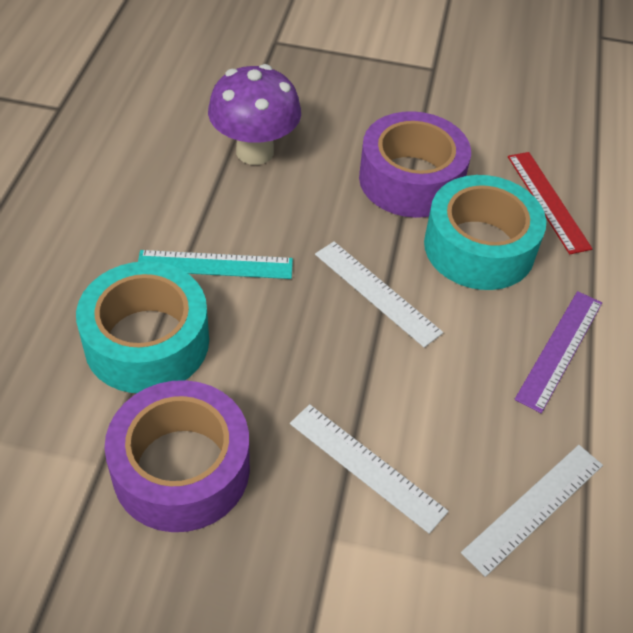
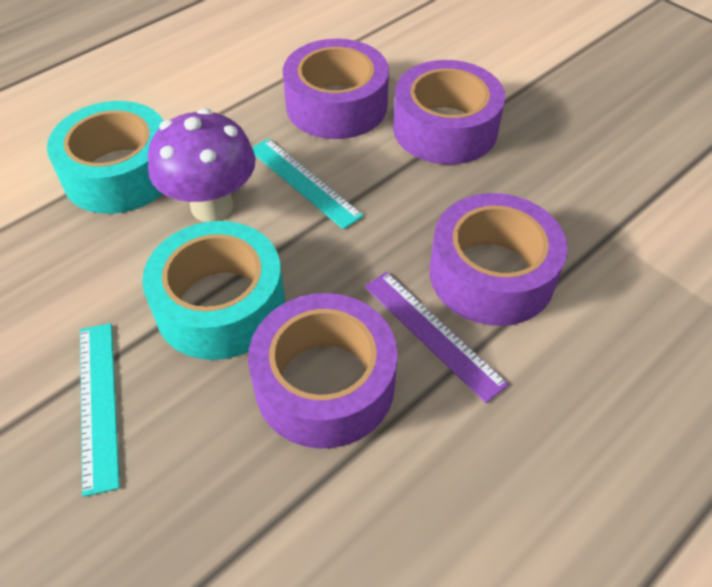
purple tape: [105,380,250,532] [359,111,471,218] = 2 -> [248,293,398,449] [283,39,389,139] [393,60,505,165] [430,193,568,326] = 4
red ruler: [508,152,593,254] = 1 -> none = 0
turquoise ruler: [138,250,293,279] = 1 -> [80,323,120,497] [252,138,364,230] = 2
white ruler: [290,404,448,534] [315,241,443,348] [461,445,603,577] = 3 -> none = 0

